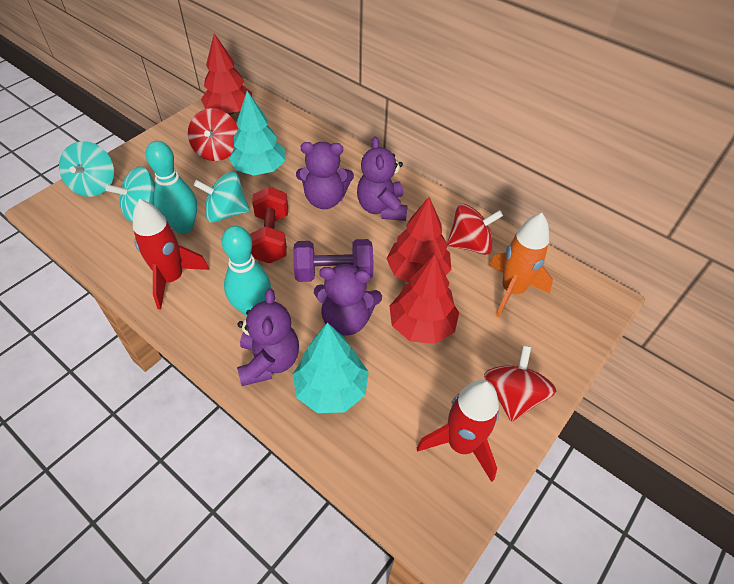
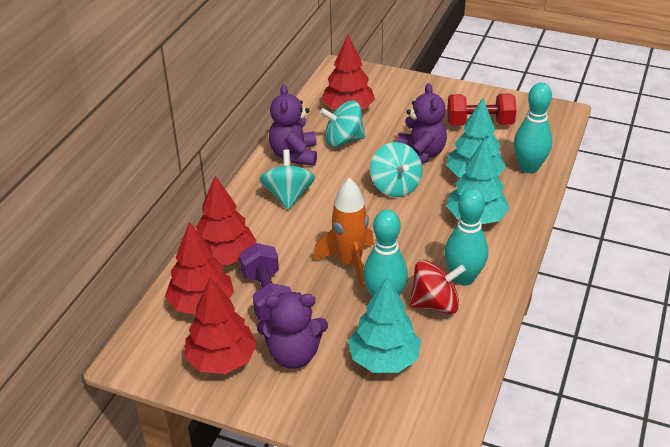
purple teddy bear: [237,288,299,386] [296,142,354,209] [314,263,382,335] [357,136,408,221] = 4 -> [257,292,328,369] [269,84,317,166] [397,83,447,164] = 3
red rocket: [133,199,210,310] [417,380,499,482] = 2 -> none = 0
red spinning top: [188,108,238,161] [447,204,503,255] [484,345,556,422] = 3 -> [409,260,466,314] = 1
red tree: [201,33,252,115] [386,197,451,283] [389,254,459,344] = 3 -> [165,222,234,315] [184,277,257,374] [196,176,256,265] [321,35,375,109] = 4
turquoise bowling pin: [146,141,197,234] [222,226,271,316] = 2 -> [363,210,408,298] [444,188,488,286] [514,83,552,173] = 3
turquoise tree: [229,91,286,176] [292,322,369,413] = 2 -> [348,277,421,373] [446,98,506,177] [447,138,509,224] = 3

